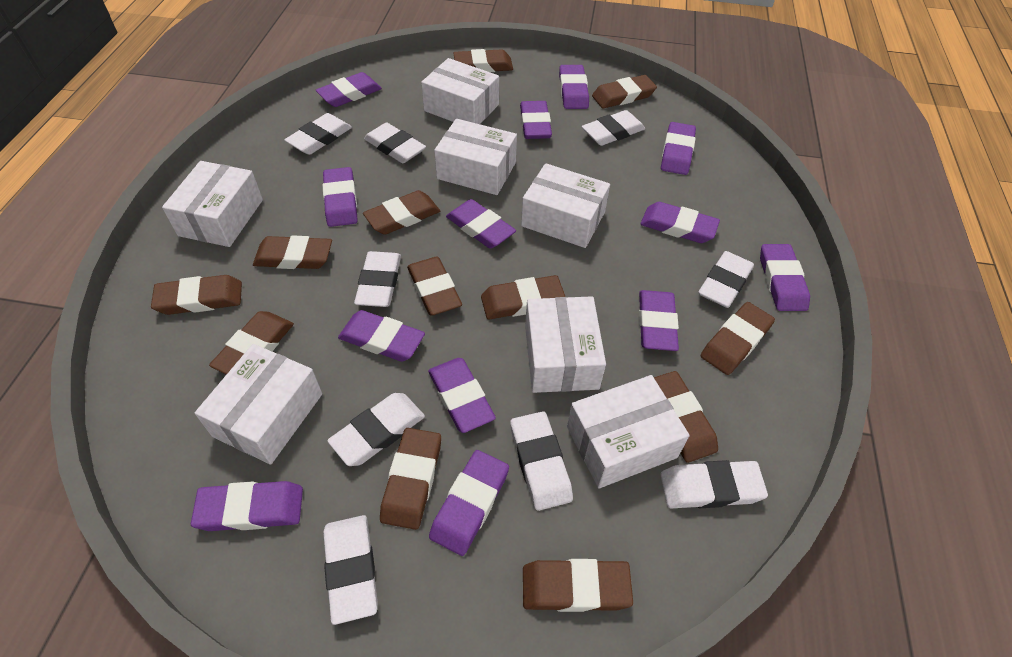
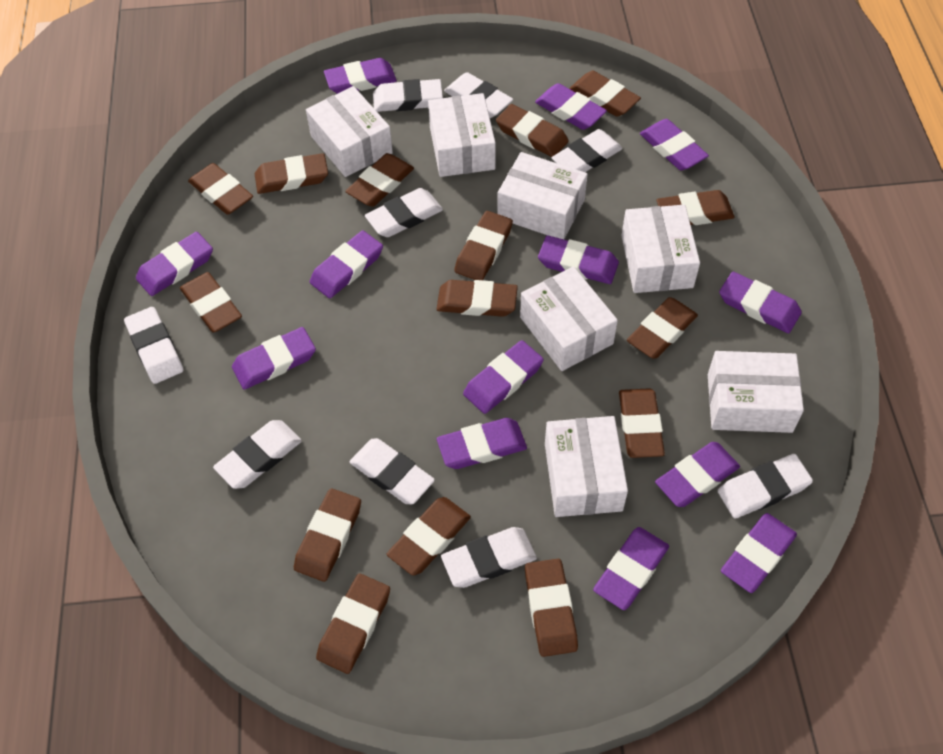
brown eraser: [151,275,242,315] [209,311,294,375] [253,235,332,269] [363,190,440,235] [380,428,441,530] [407,257,462,315] [454,49,513,72] [481,275,565,319] [523,559,633,612] [592,75,657,109] [654,371,718,463] [701,302,775,375] = 12 -> [180,272,242,332] [188,163,253,215] [255,153,328,194] [294,488,361,582] [316,573,390,674] [345,153,414,207] [387,497,471,576] [437,280,518,317] [454,211,513,280] [496,104,569,157] [525,559,578,657] [569,71,641,117] [619,388,665,458] [627,297,698,359] [657,190,735,225] = 15

